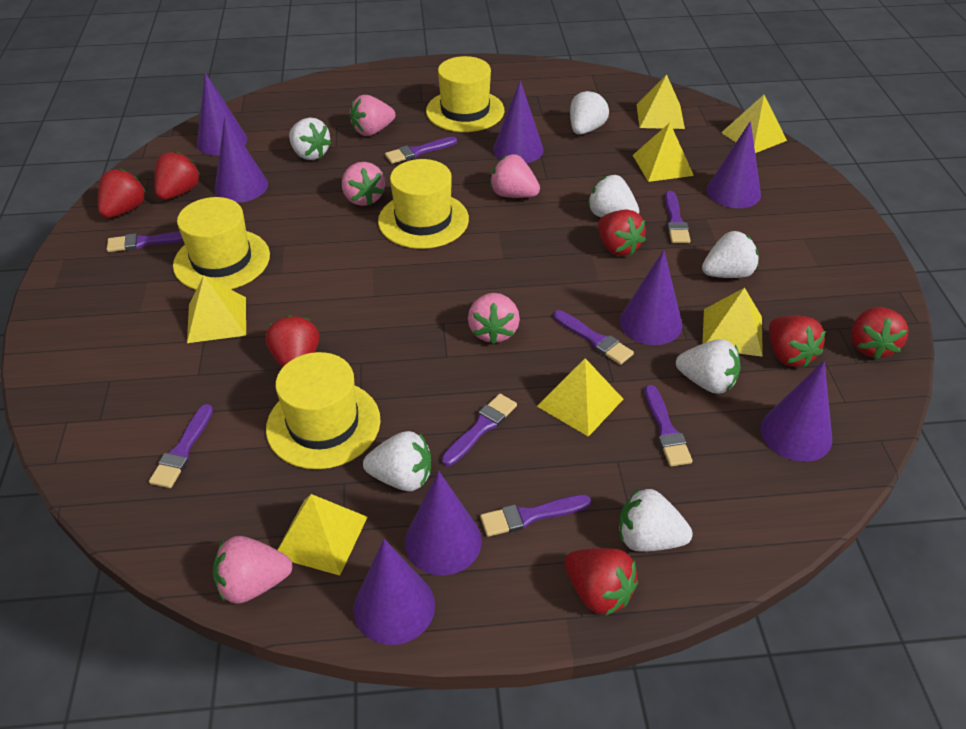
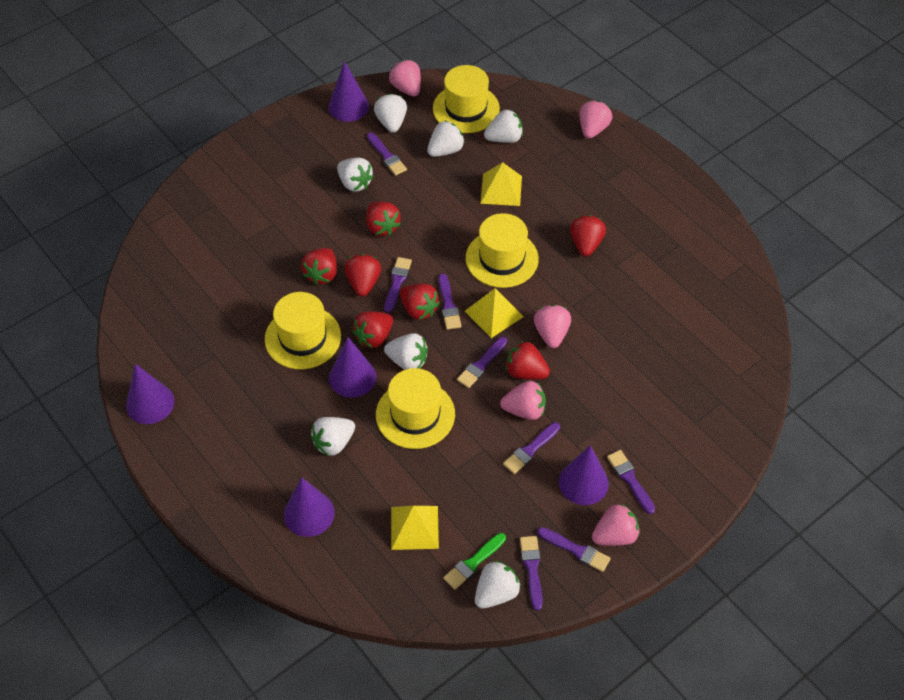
green brush: none = 0 -> [443,533,506,590] = 1
purple cone: [197,73,247,156] [215,116,268,202] [354,539,435,645] [405,471,482,575] [493,80,544,163] [620,250,682,345] [707,121,761,208] [761,361,832,462] = 8 -> [126,364,175,424] [284,477,334,537] [328,61,369,122] [329,337,376,398] [559,445,609,505] = 5
yellow pyramid: [187,275,246,343] [278,494,367,575] [537,358,623,437] [633,123,694,182] [636,75,685,129] [702,288,763,357] [721,95,787,153] = 7 -> [391,506,439,550] [465,288,524,338] [480,162,522,206] = 3

